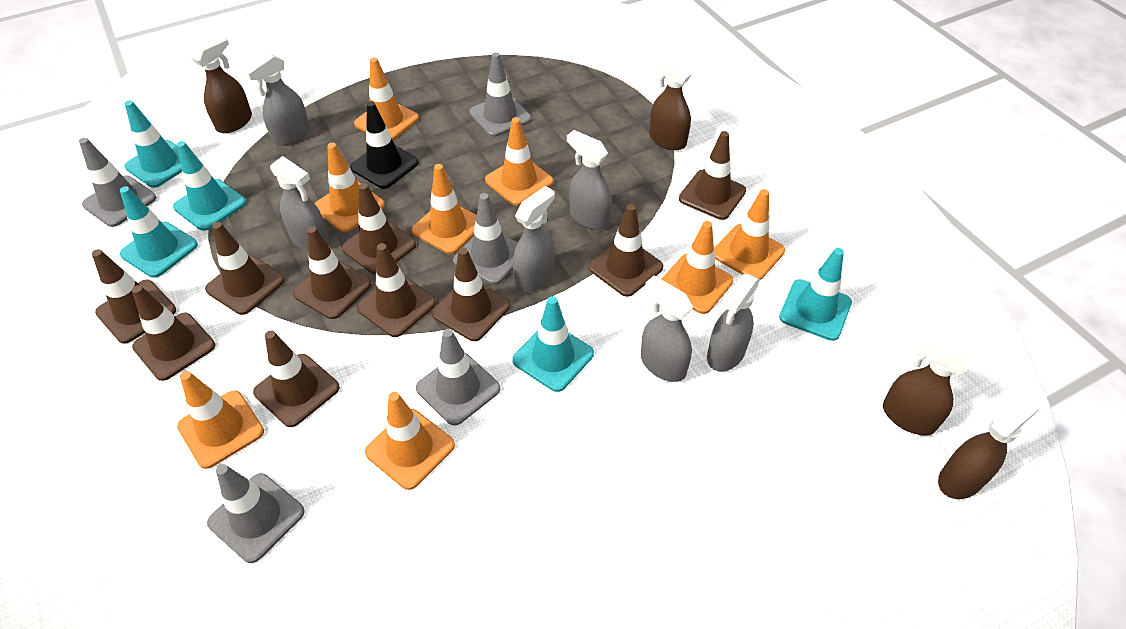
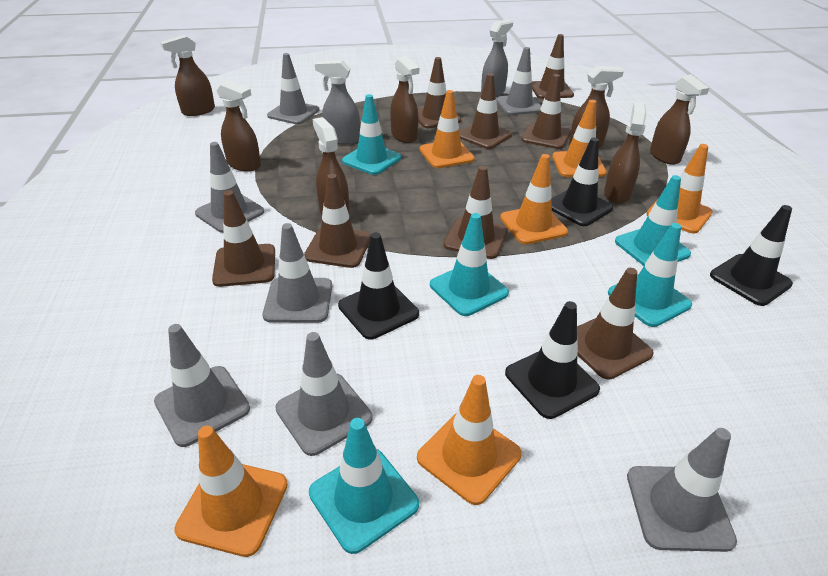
black traffic cone: [350,101,419,189] = 1 -> [338,232,419,339] [505,301,600,419] [551,138,613,226] [710,205,793,306] = 4
brown spray bottle: [191,34,252,133] [649,54,691,150] [883,330,971,436] [938,393,1042,499] = 4 -> [160,35,215,116] [216,80,261,171] [313,117,349,214] [390,56,419,143] [569,66,624,148] [604,102,646,204] [650,75,709,165] = 7
brown traffic cone: [92,249,176,344] [132,285,215,381] [205,222,285,315] [253,331,340,427] [293,226,372,319] [342,183,416,275] [357,243,436,337] [432,248,510,341] [588,204,663,297] [679,131,746,220] = 10 -> [212,190,275,287] [304,174,371,268] [418,57,461,128] [443,166,508,259] [459,73,512,149] [521,74,571,149] [532,34,574,99] [577,268,654,380] = 8
grey spray bottle: [243,53,310,146] [270,156,329,251] [512,186,555,292] [567,130,612,230] [641,276,693,382] [707,274,760,372] = 6 -> [315,60,360,145] [481,20,513,97] = 2
grey traffic cone: [79,138,156,227] [207,464,305,563] [416,329,500,426] [453,193,518,285] [469,52,532,137] = 5 -> [154,324,250,447] [195,142,264,233] [263,223,332,323] [267,53,319,124] [275,332,372,456] [496,47,541,115] [627,428,737,552] = 7
orange traffic cone: [177,371,264,469] [315,143,385,232] [354,57,419,140] [365,392,455,490] [412,164,477,254] [485,117,554,206] [662,221,734,314] [714,189,785,280] = 8 -> [174,426,288,557] [417,375,522,505] [420,90,475,168] [500,154,568,244] [552,100,607,177] [647,144,713,234] = 6

